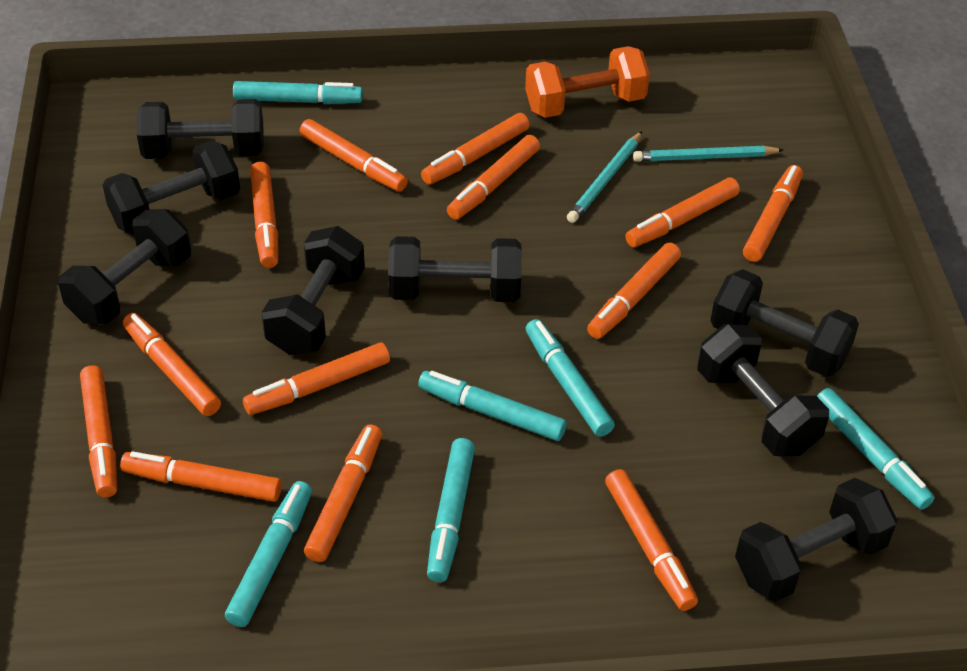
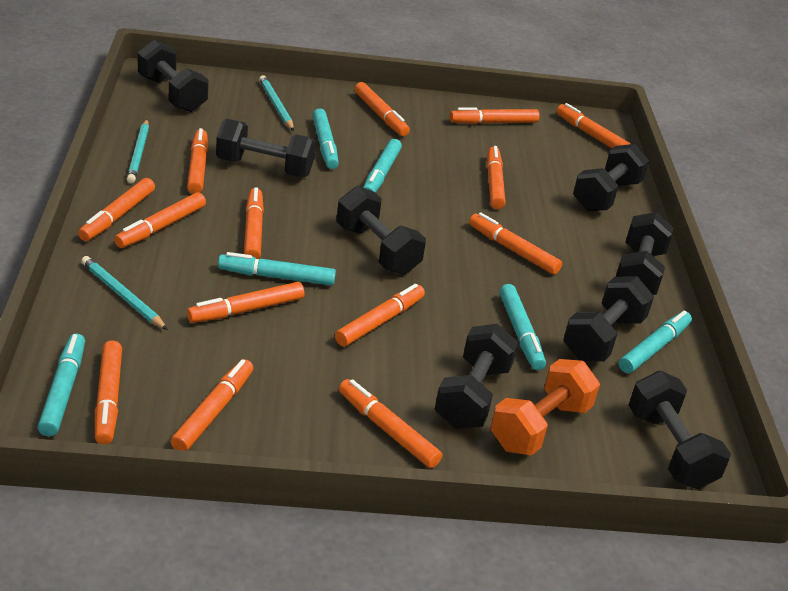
orange marker: [80,365,117,498] [120,451,282,502] [123,313,221,416] [243,342,390,415] [250,162,278,268] [300,119,408,192] [304,424,382,562] [421,113,530,185] [447,135,540,220] [587,243,681,339] [605,469,698,611] [625,178,740,247] [743,165,803,262] = 13 -> [78,178,155,241] [95,340,122,444] [114,192,206,248] [171,359,253,451] [187,128,208,194] [187,282,304,323] [244,187,264,259] [335,284,425,347] [339,379,442,468] [354,82,410,136] [450,107,540,124] [469,212,562,275] [487,146,506,209] [556,103,631,148] = 14
turquoise pencil: [567,131,642,223] [633,146,783,162] = 2 -> [81,256,168,330] [127,120,149,183] [259,75,294,131] = 3

